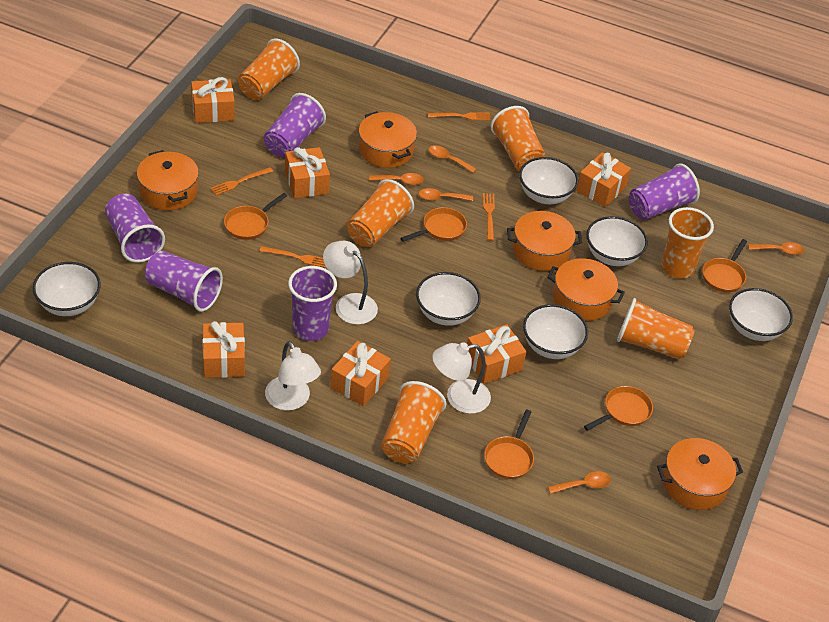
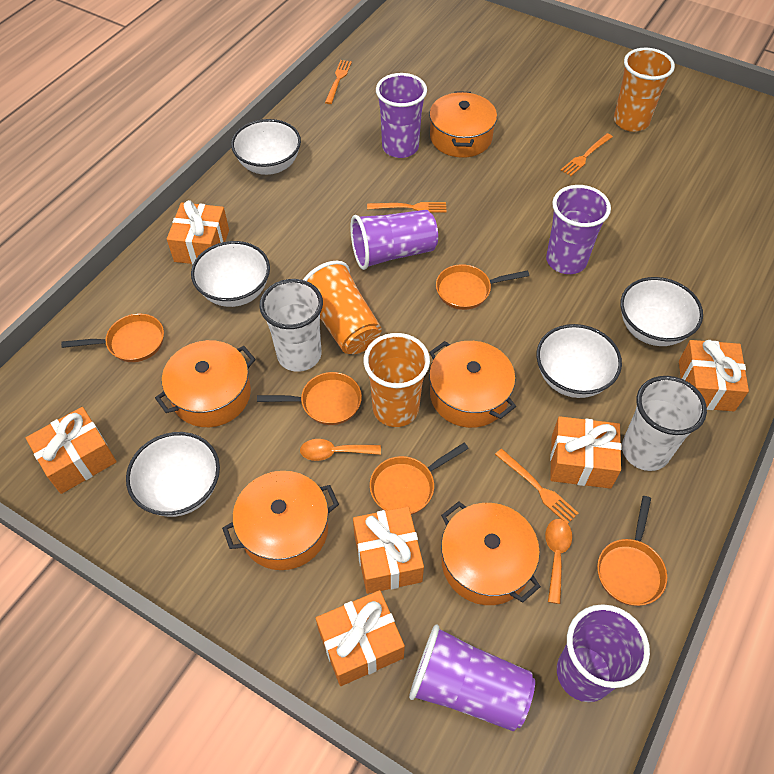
orange cup: [238,39,300,100] [347,179,414,247] [381,381,446,463] [491,106,546,172] [617,298,695,360] [661,207,714,279] = 6 -> [303,261,382,354] [364,333,430,427] [614,48,675,132] = 3
orange spoon: [369,173,424,185] [418,188,473,201] [428,145,477,173] [548,471,611,494] [748,242,804,255] = 5 -> [300,439,381,461] [545,519,572,604] = 2
white bowl: [33,262,101,316] [416,272,481,326] [519,157,578,204] [523,304,588,359] [586,216,648,266] [729,288,793,341] = 6 -> [126,432,220,517] [191,241,270,307] [231,119,301,175] [536,324,622,398] [621,277,703,346] = 5
white cup: none = 0 -> [259,279,323,372] [622,376,707,471] = 2
white lamp: [265,341,321,411] [323,241,378,325] [433,342,491,414] = 3 -> none = 0

